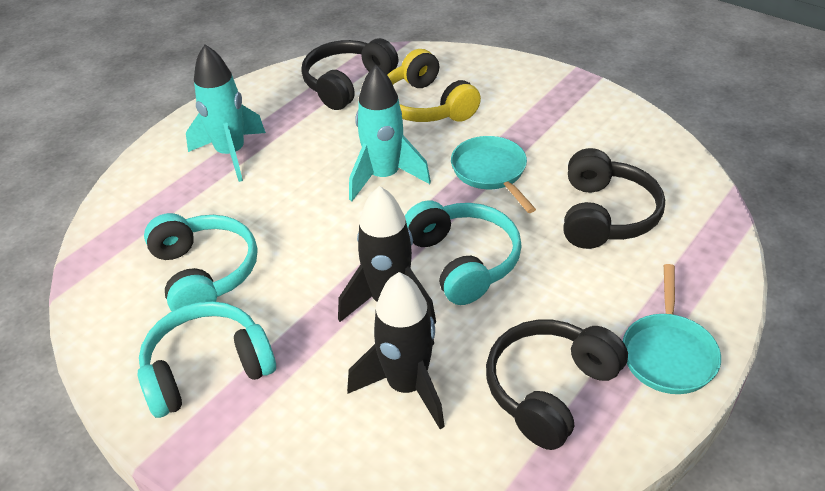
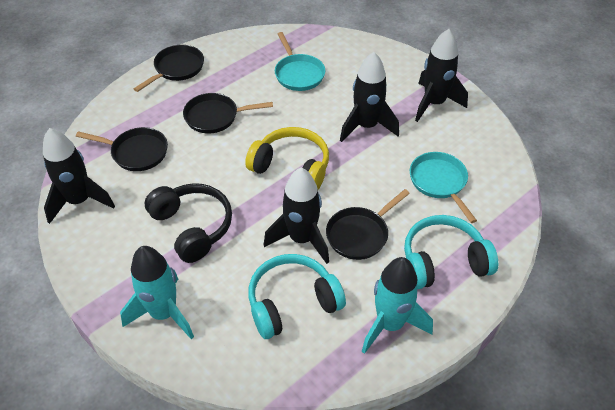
black headphones: [301,38,398,110] [486,320,628,450] [563,148,665,249] = 3 -> [144,183,232,263] = 1
black pan: none = 0 -> [76,127,168,171] [134,45,204,92] [183,93,273,133] [326,189,410,260] = 4
black rocket: [338,186,436,323] [347,272,445,429] = 2 -> [43,128,115,224] [264,168,329,264] [340,52,399,142] [415,29,468,122] = 4
turquoise headphones: [138,301,276,418] [144,213,257,311] [405,200,522,305] = 3 -> [248,254,346,339] [404,215,498,289] = 2

